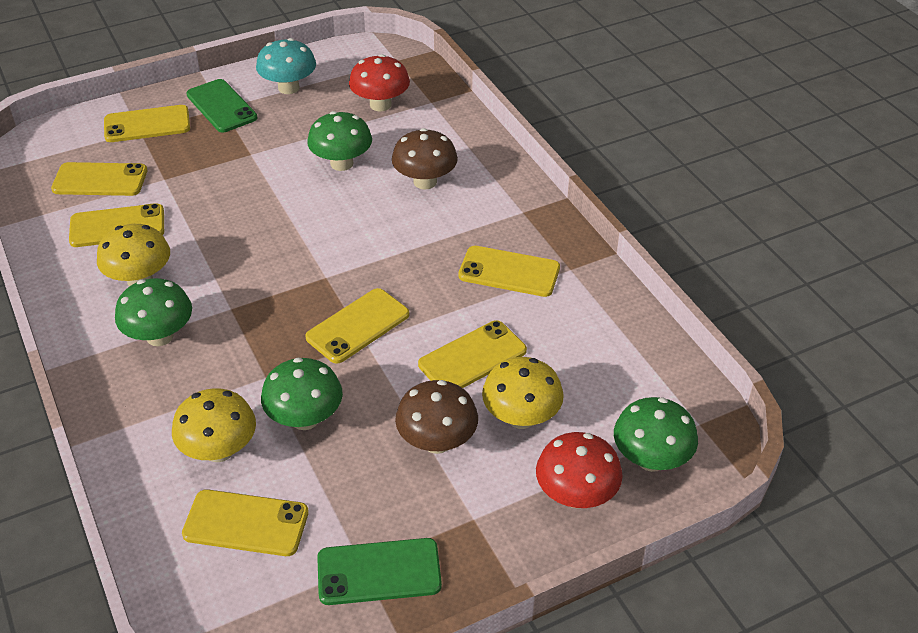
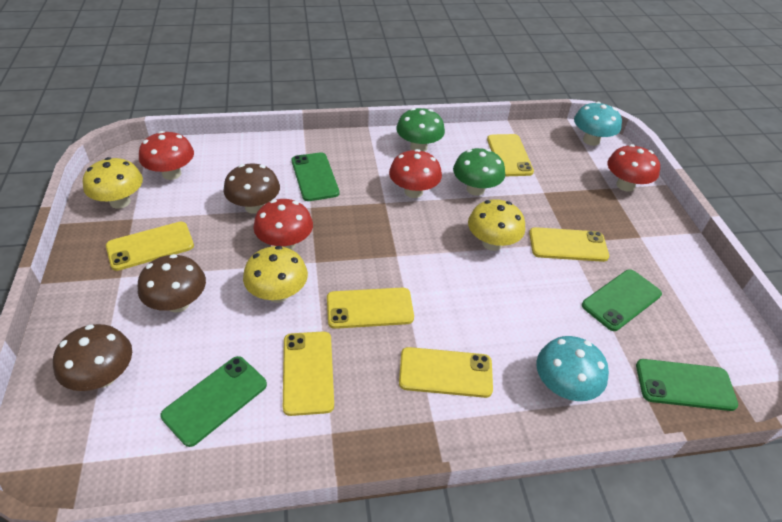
brown mushroom: [392,128,458,190] [395,380,478,454] = 2 -> [53,324,132,391] [138,254,206,313] [223,163,280,214] = 3
green mushroom: [115,278,192,346] [261,358,343,430] [307,111,372,171] [614,397,698,472] = 4 -> [396,108,445,152] [453,148,505,196] = 2
green phone: [186,79,258,132] [317,538,442,605] = 2 -> [161,356,267,447] [292,152,339,201] [582,269,662,331] [636,359,738,411] = 4
red mushroom: [349,54,410,112] [536,432,623,508] = 2 -> [139,131,194,180] [253,199,313,250] [389,149,442,198] [607,144,660,192] = 4
turquoise mushroom: [256,38,316,94] = 1 -> [537,336,609,401] [574,102,622,146] = 2
yellow phone: [51,162,147,196] [69,203,164,247] [104,105,190,142] [182,489,309,556] [305,288,409,364] [418,320,527,388] [458,246,560,297] = 7 -> [106,222,194,271] [283,331,334,416] [327,288,414,329] [399,347,493,398] [487,134,534,176] [529,227,609,262] = 6

